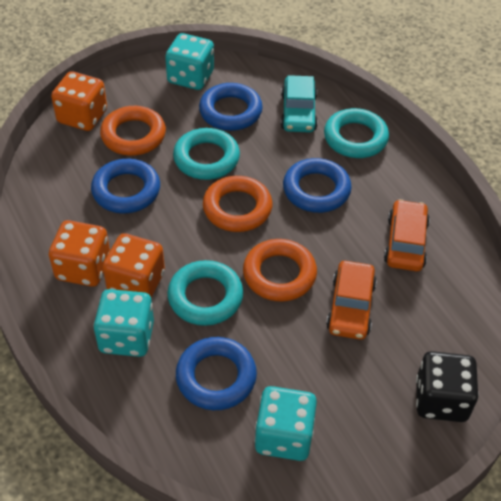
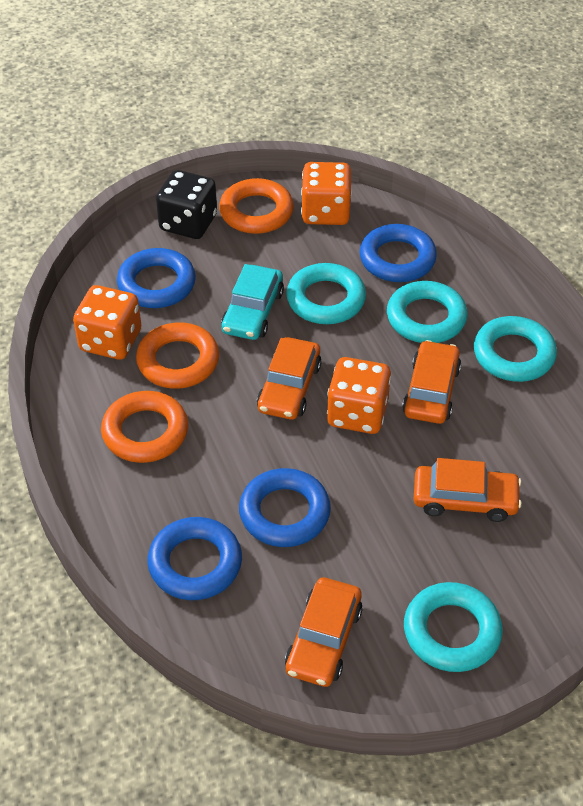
orange car: [326,261,377,340] [384,199,430,271] = 2 -> [257,337,322,420] [285,577,363,687] [402,340,461,424] [414,458,522,522] = 4
turquoise dice: [94,289,154,357] [165,33,214,90] [255,386,317,461] = 3 -> none = 0
turquoise ring: [167,260,243,326] [173,128,240,180] [324,108,389,158] = 3 -> [286,263,366,324] [387,281,468,343] [404,582,503,672] [474,316,557,382] = 4

